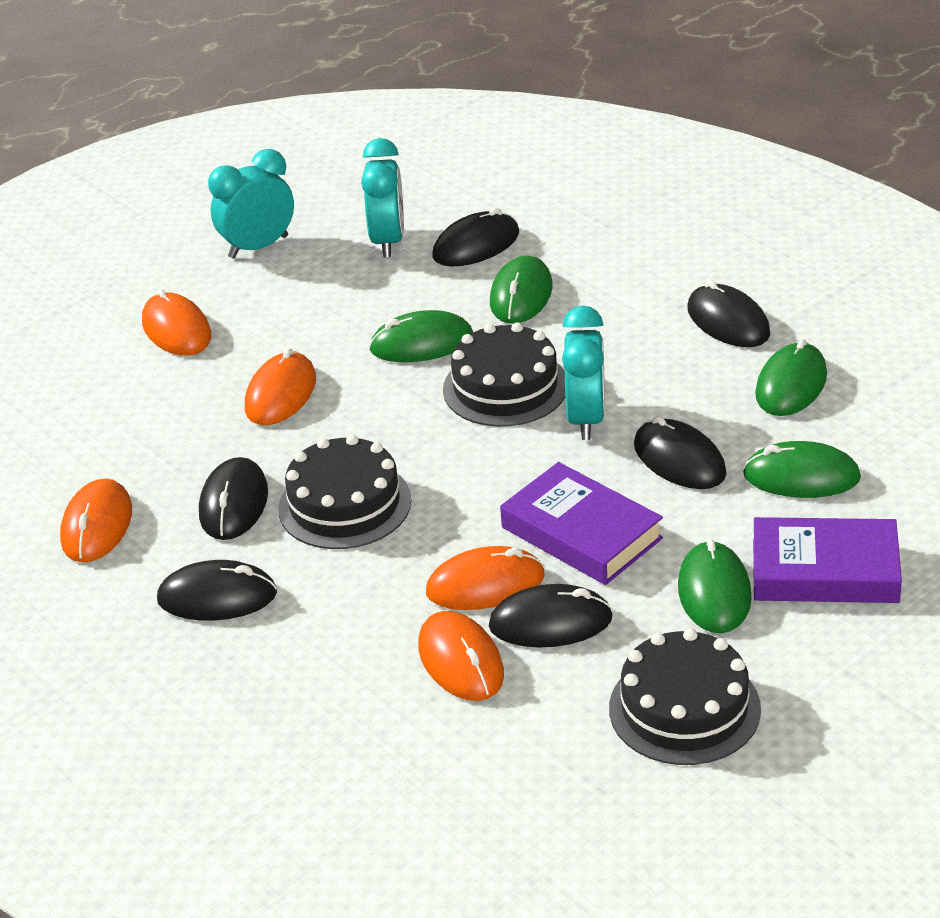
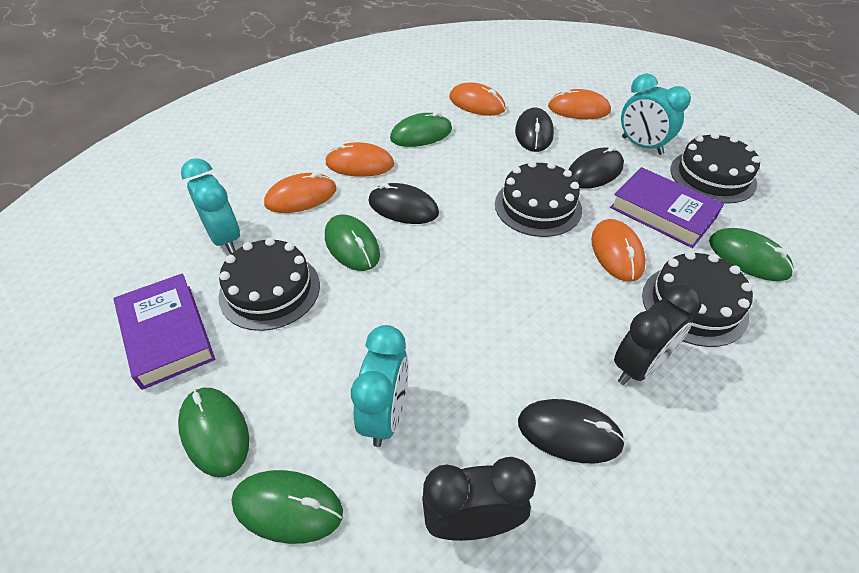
black cake: [278,435,412,549] [443,322,565,427] [609,628,761,765] = 3 -> [219,238,320,331] [495,161,582,237] [642,251,753,347] [670,132,761,204] = 4
black clock: none = 0 -> [422,457,536,541] [614,284,702,385] = 2
black mouse: [157,560,277,620] [199,457,268,540] [432,208,519,266] [489,584,613,647] [634,416,727,489] [687,280,770,347] = 6 -> [368,183,439,224] [515,107,554,152] [518,399,626,464] [568,146,624,189] = 4

